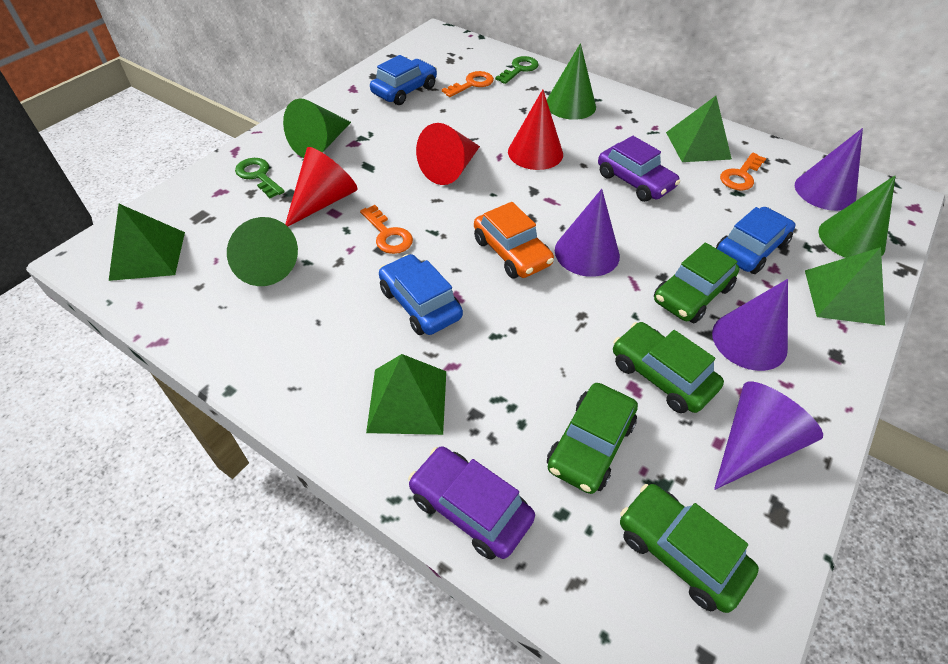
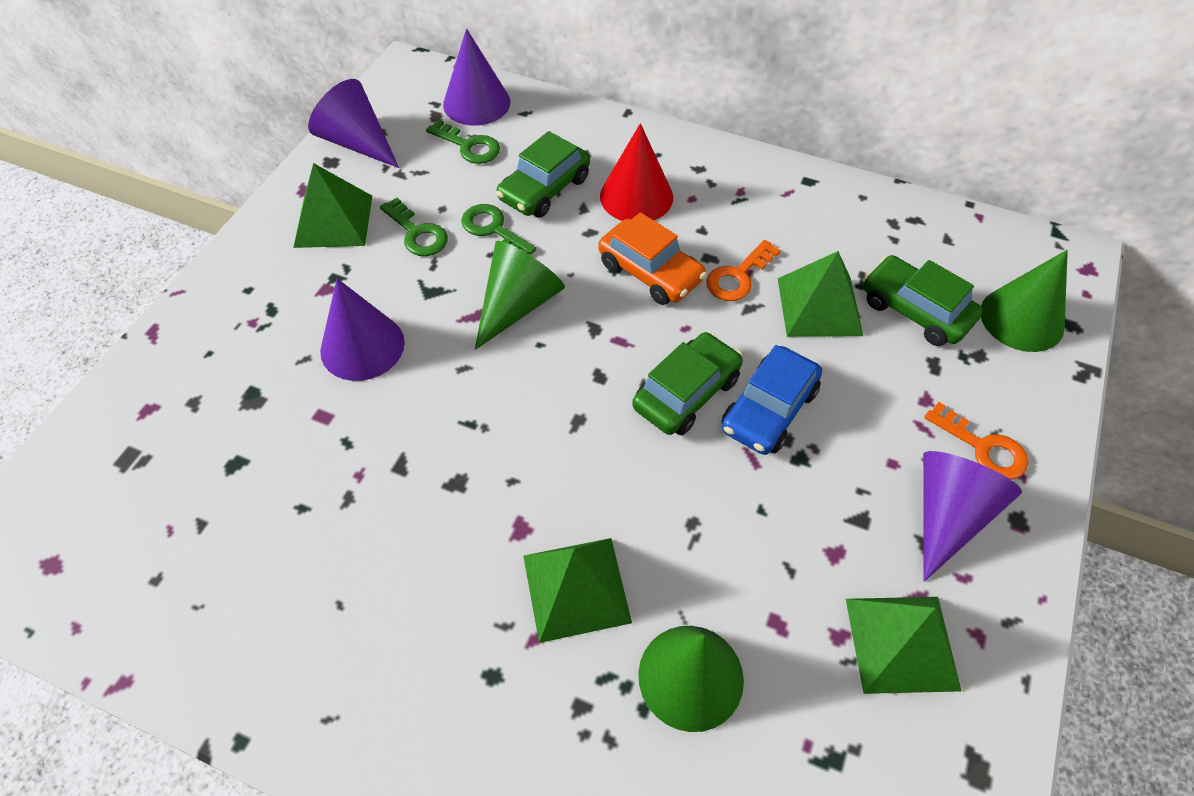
blue car: [370,55,437,105] [379,254,463,335] [716,207,796,274] = 3 -> [721,345,822,455] = 1
green car: [547,383,638,494] [613,322,724,413] [620,484,759,613] [654,243,740,323] = 4 -> [496,131,590,218] [632,332,743,435] [863,255,983,346] = 3
green cone: [227,217,298,286] [283,98,351,158] [547,43,596,120] [818,176,895,258] = 4 -> [475,241,565,350] [638,626,744,732] [981,250,1068,352] = 3
green key: [235,158,285,198] [495,56,539,84] = 2 -> [380,197,448,256] [426,119,500,164] [461,204,536,254] = 3
orange key: [360,205,413,254] [442,71,494,97] [720,152,766,191] = 3 -> [706,240,780,301] [924,402,1028,480] = 2
purple car: [408,446,535,560] [598,136,680,202] = 2 -> none = 0
red cone: [285,147,358,226] [416,123,480,185] [508,89,563,170] = 3 -> [600,123,673,221] = 1

